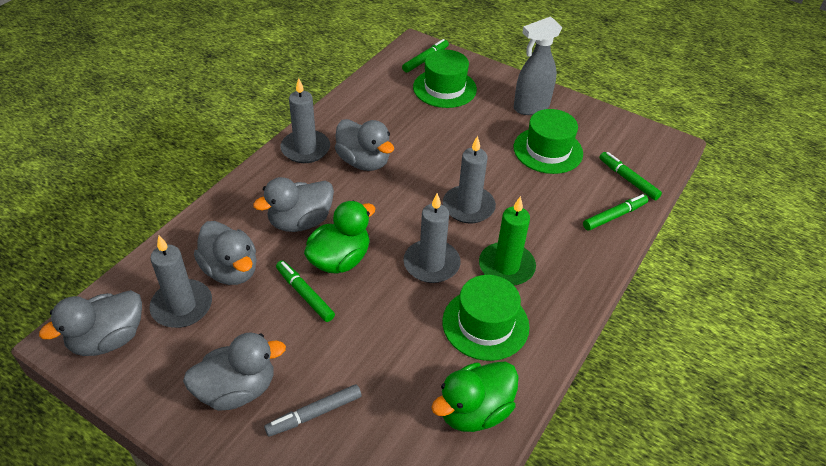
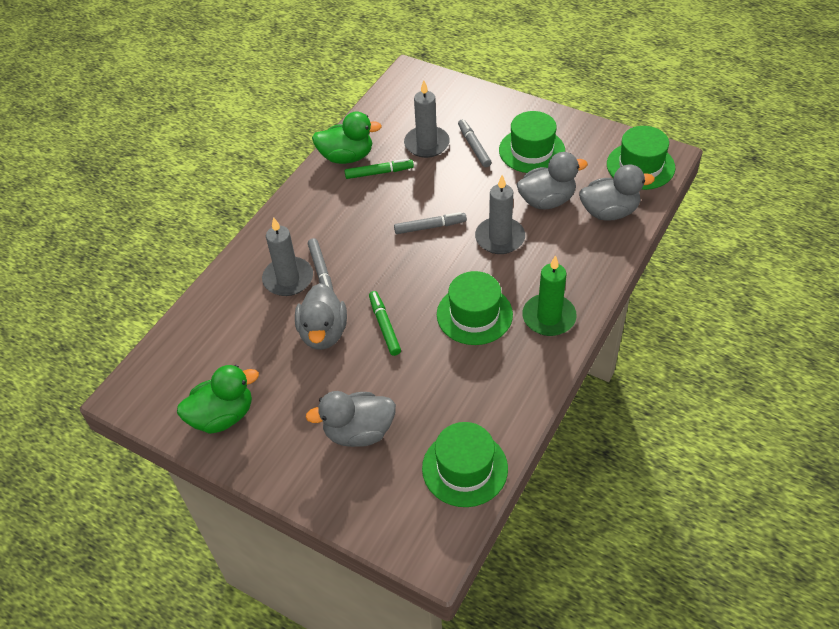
green hat: [413,50,477,108] [442,275,530,361] [514,109,583,174] = 3 -> [422,422,508,507] [437,271,513,345] [499,111,565,173] [607,126,675,190] = 4
green marker: [276,260,335,322] [402,39,449,73] [583,194,648,231] [599,152,662,200] = 4 -> [344,159,414,179] [369,291,401,356] = 2
grey candle: [149,236,212,328] [280,78,330,163] [403,193,461,283] [443,135,496,224] = 4 -> [262,217,313,296] [404,80,450,158] [475,175,525,254] = 3
grey duck: [39,290,142,356] [183,332,286,411] [194,221,257,285] [253,177,334,232] [335,119,394,171] = 5 -> [295,283,347,350] [305,391,396,447] [516,152,588,209] [579,164,655,221] = 4
grey marker: [264,384,361,437] = 1 -> [308,238,334,292] [394,212,467,234] [458,119,492,168] = 3
grey spray bottle: [514,16,562,115] = 1 -> none = 0

